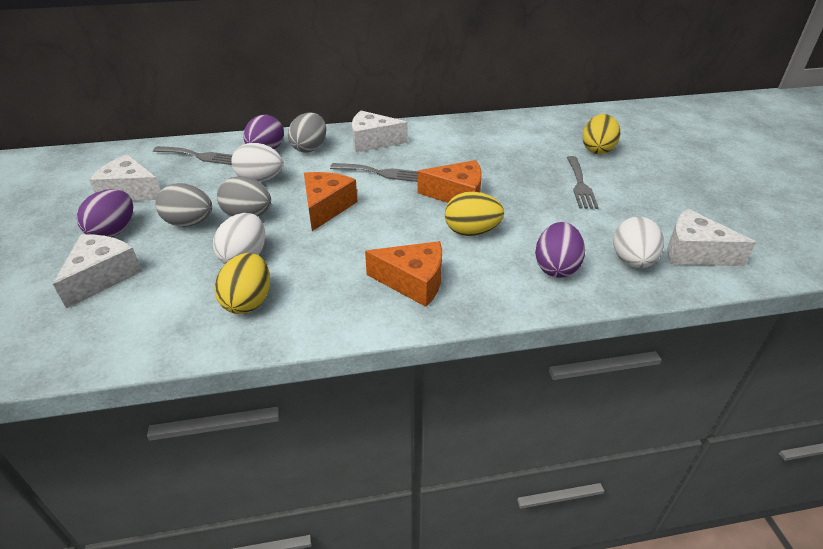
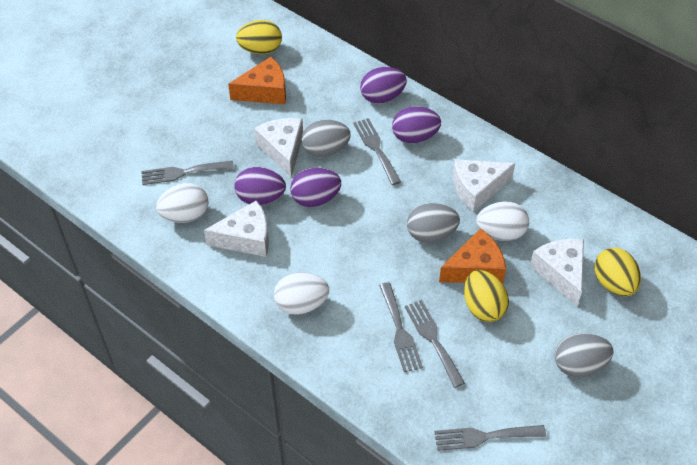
grey fork: [153,146,232,165] [330,163,418,182] [567,156,599,209] = 3 -> [141,161,234,185] [353,118,401,185] [379,282,423,372] [405,300,465,388] [434,425,546,451] = 5
orange cheese: [304,172,358,231] [365,241,442,307] [417,160,482,203] = 3 -> [228,57,286,104] [439,228,506,284] = 2
purple egg: [76,189,133,237] [243,115,284,150] [535,222,585,278] = 3 -> [234,167,286,205] [290,168,341,207] [360,67,407,104] [392,106,441,144] = 4

